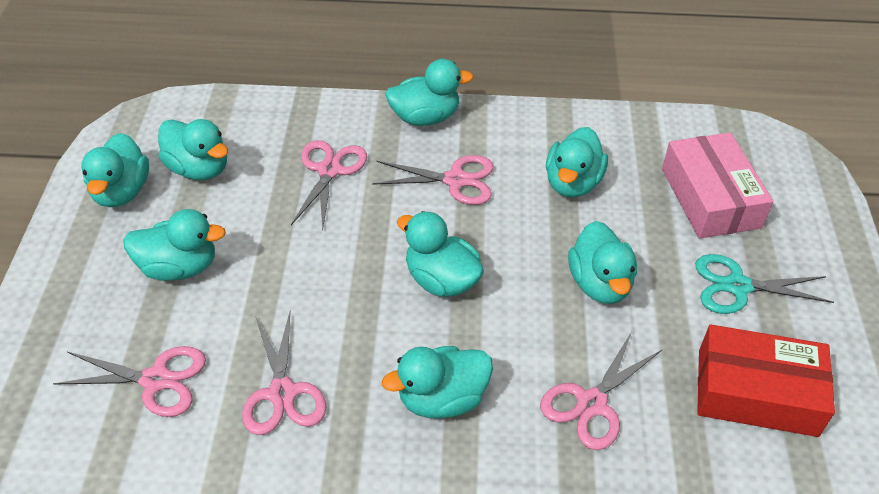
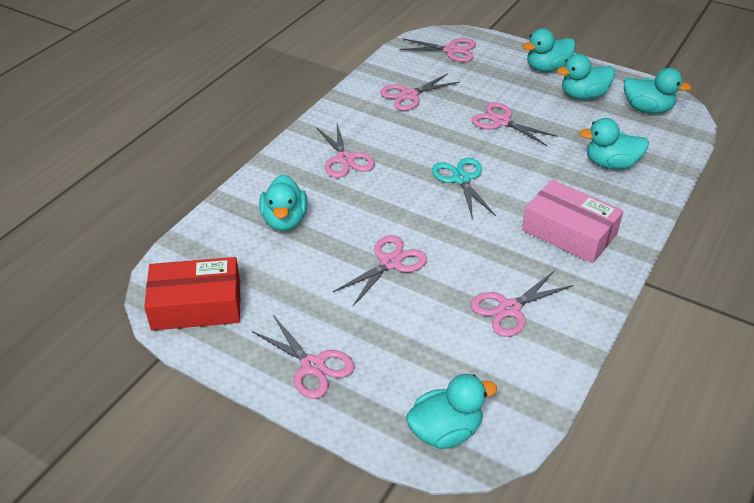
pink scissors: [53,346,206,417] [242,312,326,435] [291,140,367,231] [372,155,494,205] [540,333,663,450] = 5 -> [252,315,354,399] [316,124,375,178] [333,235,427,306] [380,73,460,111] [399,38,476,62] [470,270,573,337] [471,102,558,146] = 7
turquoise duck: [81,133,149,207] [123,209,226,281] [158,119,228,180] [382,346,493,418] [385,59,473,126] [397,211,484,297] [546,127,608,198] [568,221,637,304] = 8 -> [259,174,308,231] [406,374,497,449] [523,28,576,72] [557,54,615,100] [579,118,649,170] [624,68,692,114] = 6

